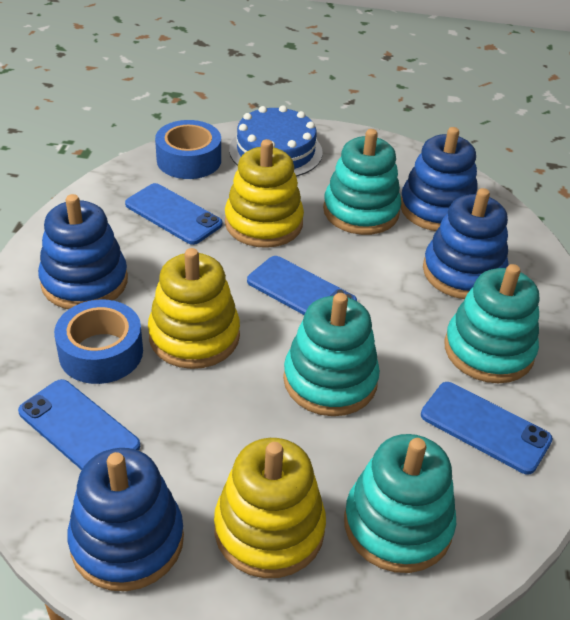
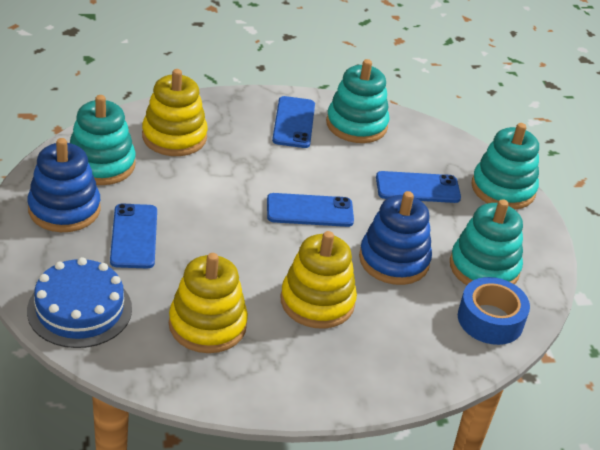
blue stacking toy: [38,194,128,309] [67,448,184,591] [401,127,478,231] [423,188,509,299] = 4 -> [28,138,101,232] [359,191,432,285] = 2
blue tape: [54,300,143,384] [155,120,221,179] = 2 -> [458,277,530,345] = 1

